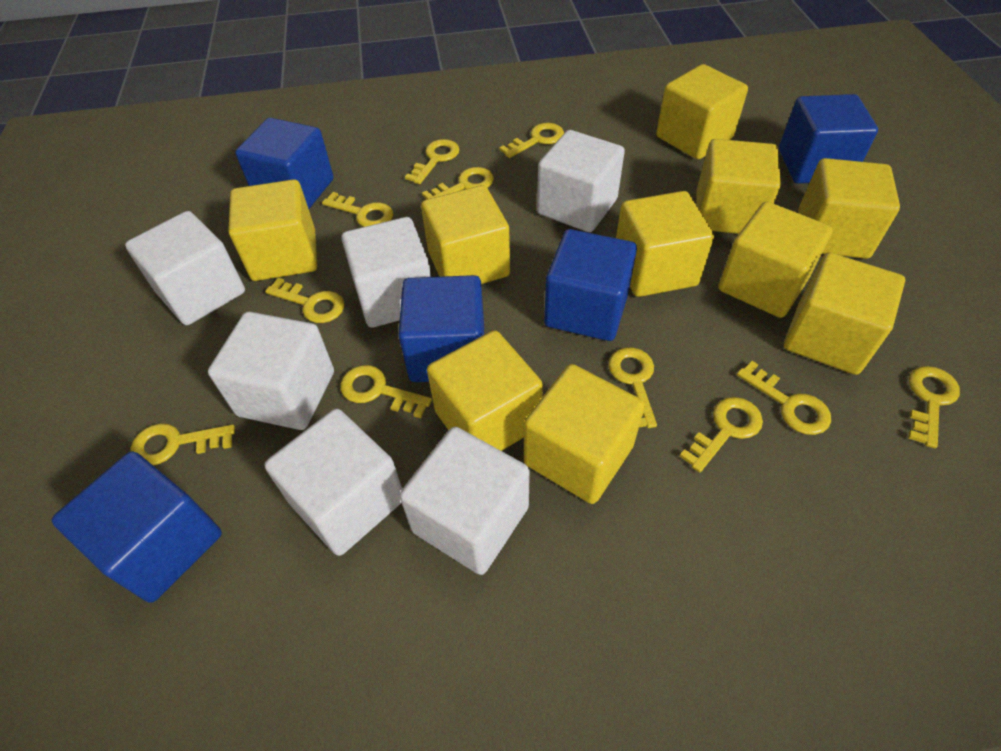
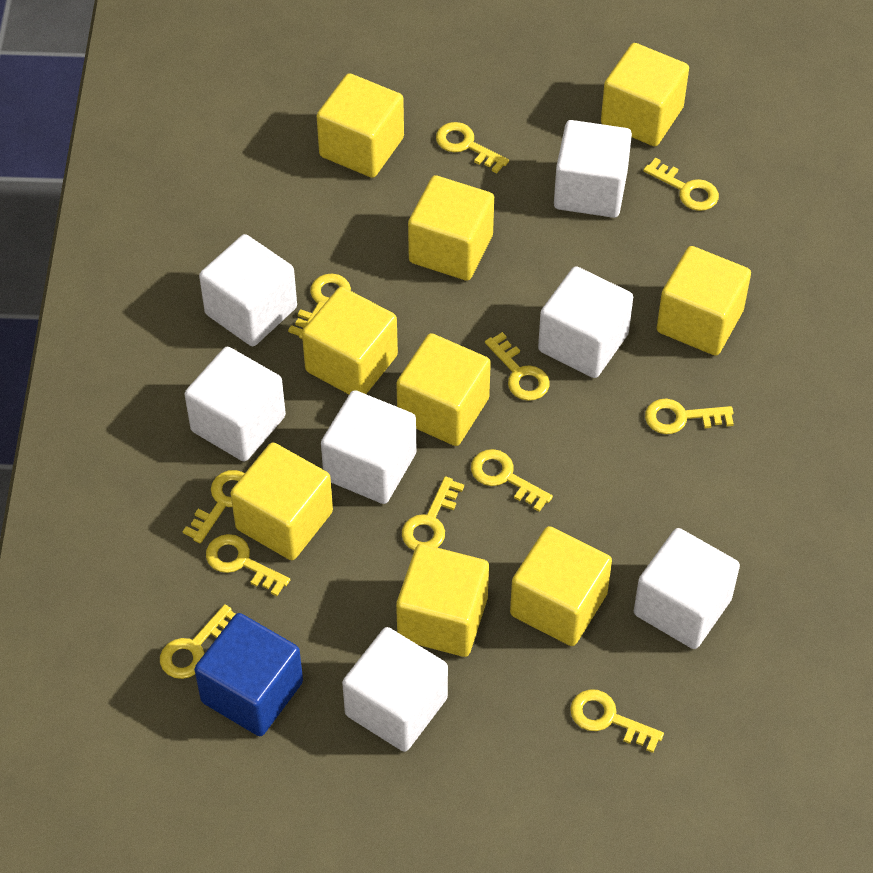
blue cube: [51,451,222,603] [235,118,334,209] [398,275,484,382] [544,229,637,341] [779,94,878,183] = 5 -> [194,613,303,736] = 1
white cube: [125,211,245,325] [208,312,334,430] [264,408,402,556] [341,217,431,328] [400,427,530,575] [537,130,625,232] = 6 -> [185,347,286,461] [199,234,297,346] [321,390,416,504] [342,627,448,752] [538,266,633,378] [554,120,632,218] [634,528,740,649] = 7
yellow cube: [228,179,317,281] [421,185,510,284] [427,330,543,451] [524,364,645,504] [616,191,714,297] [656,64,748,160] [696,139,781,234] [718,202,833,318] [784,252,905,375] [798,158,900,259] = 10 -> [230,443,333,560] [302,287,398,394] [317,73,404,178] [396,333,491,446] [396,544,489,657] [408,175,494,281] [510,526,612,646] [601,43,689,146] [657,246,751,356] = 9

